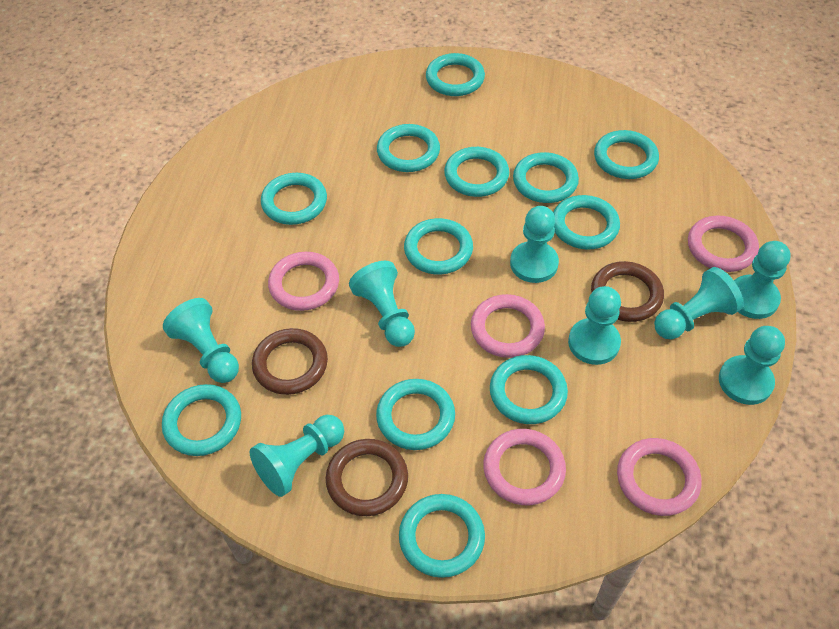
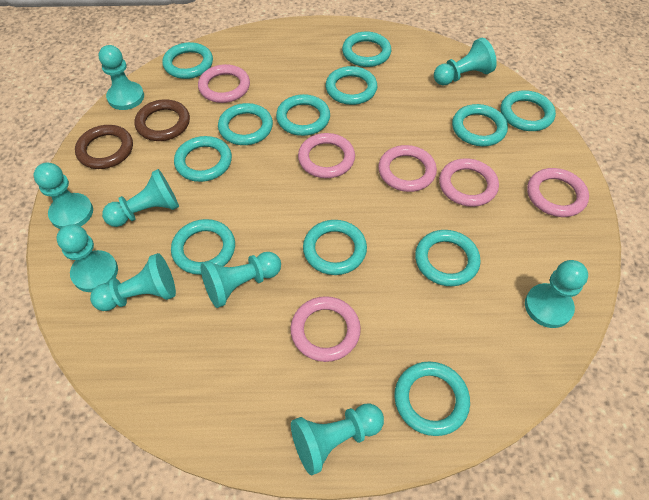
brown ring: [252,328,328,395] [326,439,408,516] [591,261,664,322] = 3 -> [75,125,133,169] [135,99,190,141] = 2
pink ring: [268,252,339,311] [471,294,545,358] [483,429,566,505] [617,438,701,516] [688,215,759,272] = 5 -> [198,64,250,103] [290,296,361,362] [298,133,355,178] [378,145,437,192] [439,158,499,207] [527,168,589,217] = 6
turquoise pawn: [163,298,239,383] [250,415,344,497] [349,261,415,347] [510,206,559,283] [568,286,621,365] [654,267,743,339] [719,326,785,405] [734,241,791,319] = 8 -> [33,163,93,229] [57,224,118,292] [90,253,176,311] [99,45,144,110] [102,169,179,227] [200,252,281,308] [291,403,384,476] [434,38,497,85] [525,260,588,328] = 9

